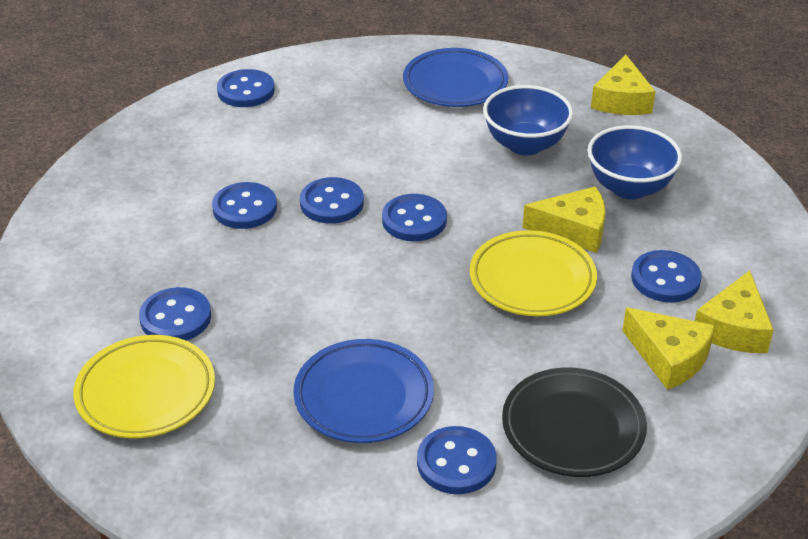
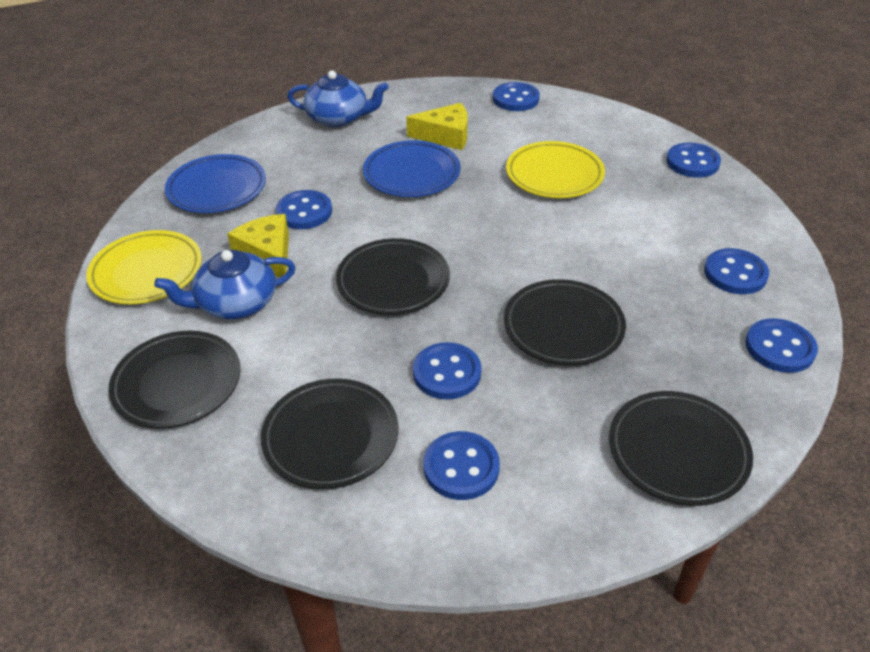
black plate: [502,368,647,477] = 1 -> [108,331,240,429] [261,379,398,489] [336,238,450,315] [504,279,626,366] [609,391,753,506] = 5
blue bowl: [483,85,573,155] [588,125,682,199] = 2 -> none = 0
blue teapot: none = 0 -> [154,250,296,320] [287,70,389,127] = 2
yellow cheese: [522,186,606,253] [591,55,656,115] [622,307,715,390] [695,271,774,353] = 4 -> [227,214,289,277] [406,103,468,150] = 2

